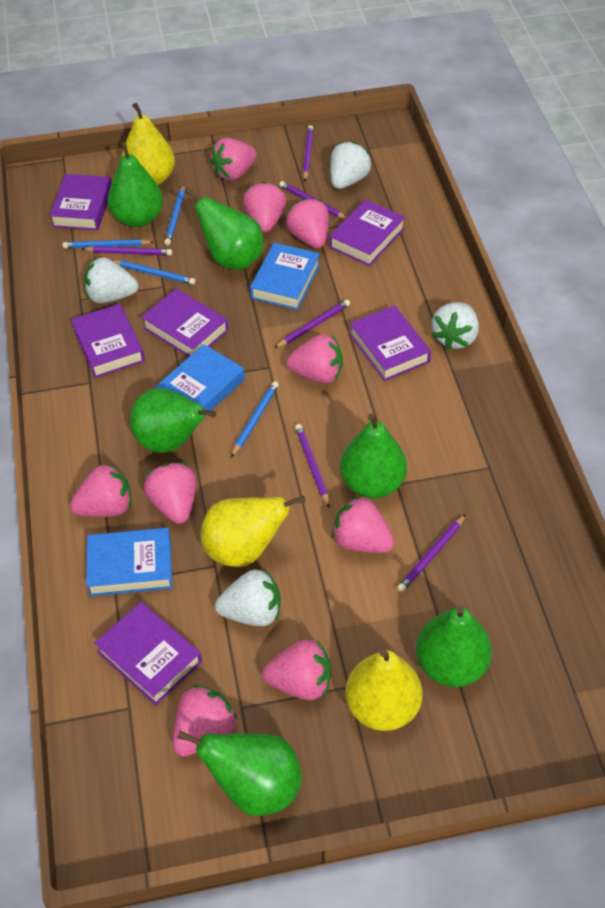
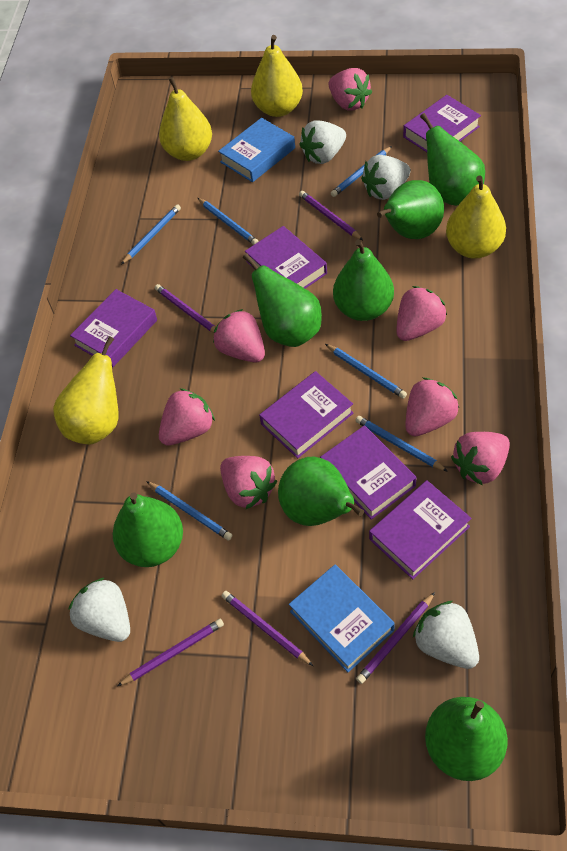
blue book: [86,528,172,596] [155,344,245,417] [250,243,320,310] = 3 -> [218,118,295,182] [289,565,395,672] = 2
blue pencil: [63,239,154,248] [112,260,196,285] [164,185,185,246] [231,381,279,457] = 4 -> [121,204,181,264] [146,481,232,541] [198,198,259,245] [325,344,407,399] [331,146,392,197] [355,416,448,472] = 6
green pear: [107,141,163,227] [130,388,216,453] [177,730,302,816] [184,187,264,270] [340,414,407,499] [416,605,492,687] = 6 -> [113,492,183,567] [243,253,322,347] [278,456,364,526] [333,239,394,321] [377,180,444,239] [420,113,485,206] [425,697,508,781] = 7
pink strawberry: [70,463,132,517] [144,463,196,524] [173,685,237,757] [210,138,257,181] [243,181,286,232] [262,640,331,700] [286,198,329,248] [286,335,343,383] [332,496,394,553] = 9 -> [159,388,215,445] [213,309,265,363] [220,456,277,509] [329,68,372,111] [397,286,447,341] [406,378,459,437] [451,432,510,485] = 7
purple pencil: [82,246,172,256] [274,299,350,348] [279,181,347,219] [295,424,330,508] [303,125,313,181] [397,514,466,592] = 6 -> [117,619,224,686] [155,284,216,333] [221,591,313,666] [299,191,363,240] [356,592,435,684] = 5
yellow pear: [121,103,175,185] [201,496,305,567] [345,649,422,731] = 3 -> [53,336,118,444] [159,77,212,161] [251,35,303,117] [446,175,506,259] = 4

